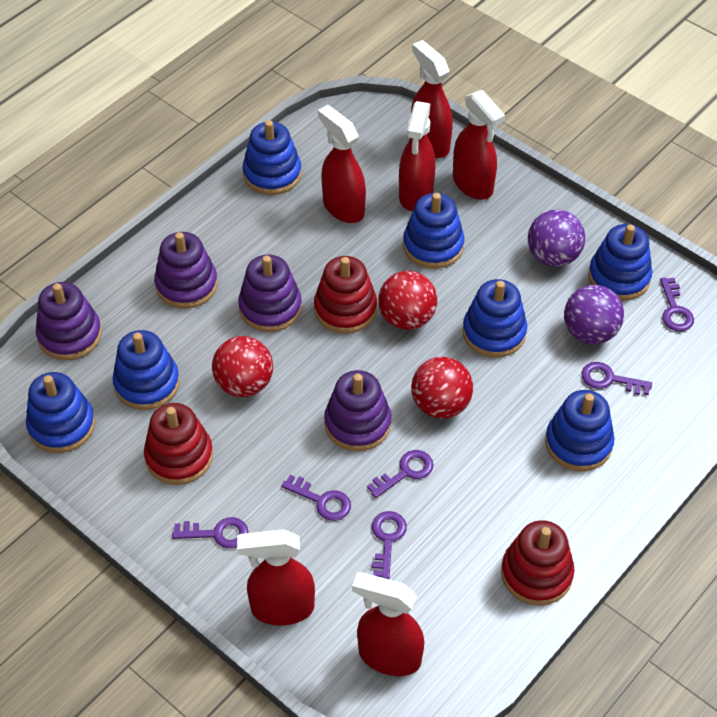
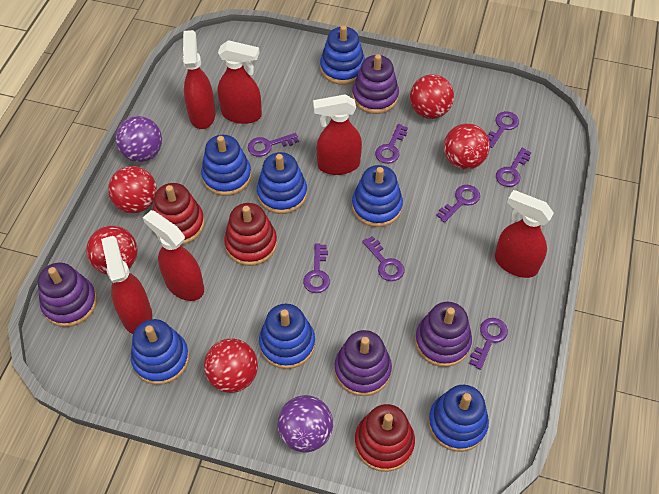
purple key: [172,517,248,548] [281,475,351,521] [367,450,434,498] [372,511,407,579] [582,362,652,395] [660,278,694,331] = 6 -> [248,133,299,157] [303,243,330,293] [362,236,404,281] [375,124,408,164] [436,185,480,223] [469,318,508,370] [487,111,519,148] [496,148,531,187] = 8
red ball: [212,336,273,397] [378,271,437,330] [411,357,473,418] = 3 -> [86,226,138,275] [108,166,157,213] [204,339,258,393] [410,74,454,119] [444,124,490,169] = 5

